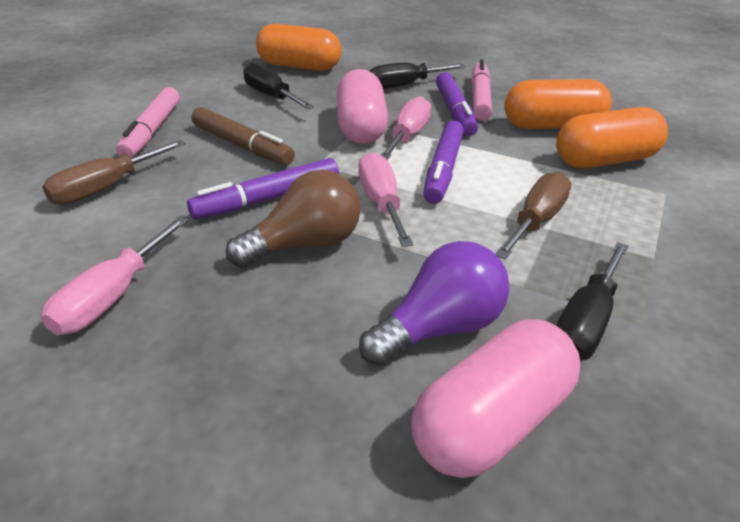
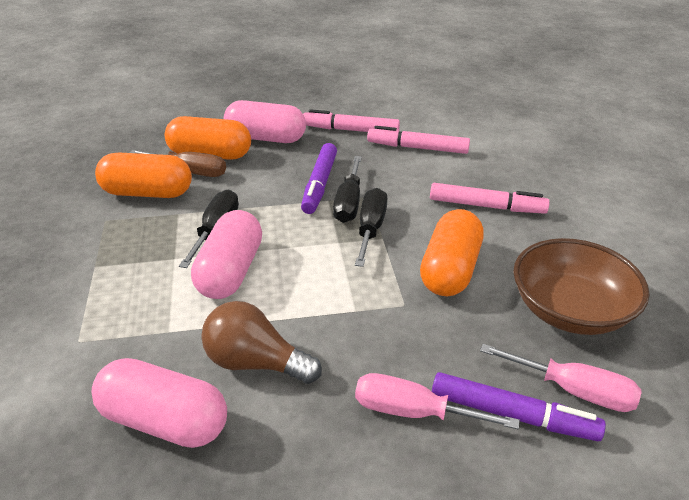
brown bowl: none = 0 -> [513,238,650,335] = 1
brown marker: [191,107,295,165] = 1 -> none = 0
brown screwdriver: [42,140,185,205] [496,172,571,260] = 2 -> [129,150,226,177] = 1
pink capsule: [337,69,388,144] [411,319,581,478] = 2 -> [91,358,227,448] [191,210,262,299] [224,100,306,143] = 3
pink marker: [116,87,180,159] [471,60,492,121] = 2 -> [303,109,400,132] [367,126,470,154] [430,183,550,214] = 3
pink screwdriver: [41,216,189,335] [359,152,413,247] [381,96,431,160] = 3 -> [355,373,520,429] [480,344,642,412] = 2
purple light bulb: [359,241,510,366] = 1 -> none = 0
purple marker: [187,158,339,220] [423,120,464,204] [436,72,478,136] = 3 -> [301,143,337,214] [432,372,606,441] = 2

